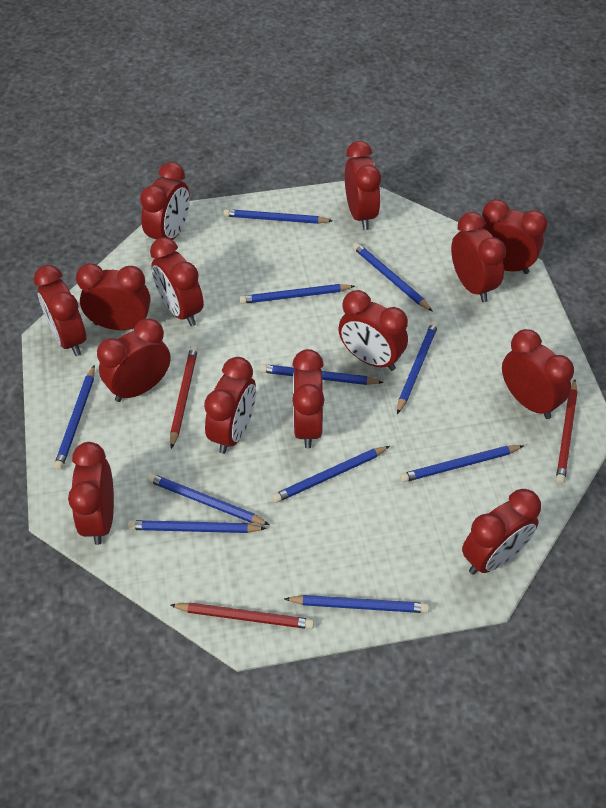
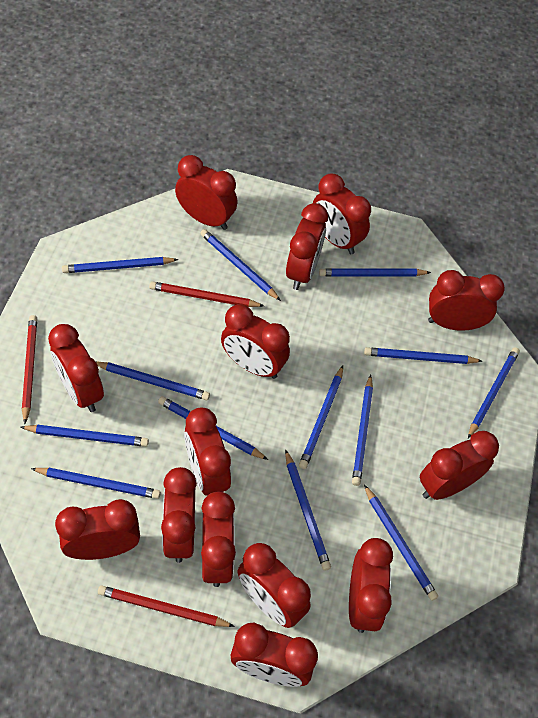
blue pencil: [54,365,95,470] [128,520,266,533] [147,473,270,525] [223,209,332,224] [239,284,355,304] [260,364,384,385] [272,446,390,503] [284,595,429,613] [353,243,433,312] [397,321,438,414] [400,445,523,482] = 11 -> [21,425,149,447] [31,468,161,499] [62,257,178,273] [96,362,210,400] [158,396,268,460] [200,229,281,301] [285,449,331,571] [299,366,343,469] [319,268,431,277] [352,374,373,486] [364,347,482,364] [364,485,438,601] [468,347,520,438] = 13

